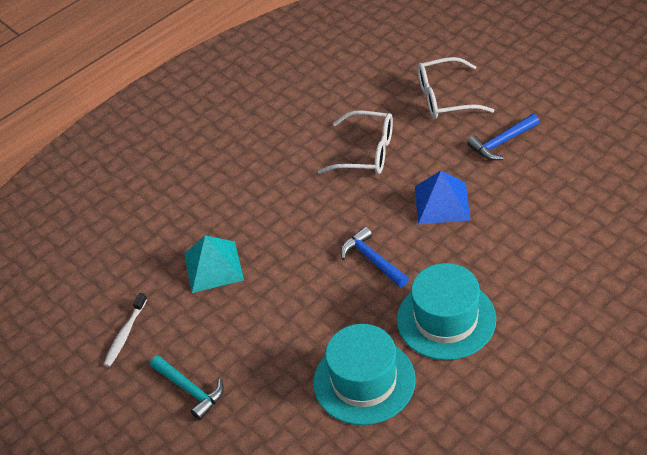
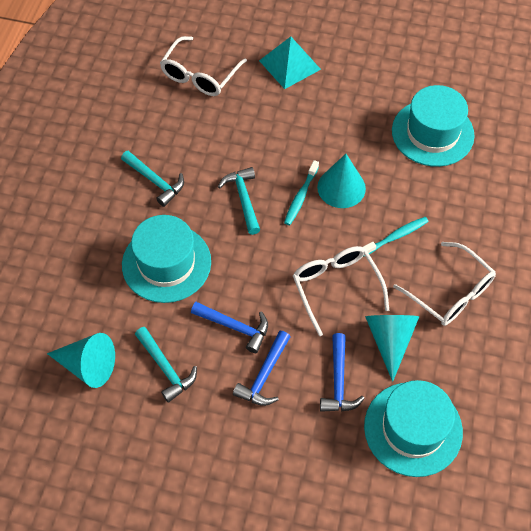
blue hammer: [341,227,409,288] [467,114,539,160] = 2 -> [191,302,268,353] [233,331,290,406] [320,333,365,412] = 3
blue pyramid: [415,170,471,224] = 1 -> none = 0
turquoise cone: none = 0 -> [47,333,115,388] [317,154,366,208] [365,315,419,382] = 3
turquoise hammer: [150,355,224,420] = 1 -> [121,151,184,207] [135,327,197,403] [218,167,260,235] = 3
turquoise hat: [313,324,416,425] [397,263,496,360] = 2 -> [122,215,211,303] [364,380,463,477] [392,85,475,167] = 3
turquoise toothbrush: none = 0 -> [284,160,319,225] [363,217,429,256] = 2
white glasses: [318,110,393,174] [418,57,494,119] = 2 -> [160,36,247,96] [293,246,389,336] [393,242,496,326] = 3
white toothbrush: [103,293,147,367] = 1 -> none = 0

